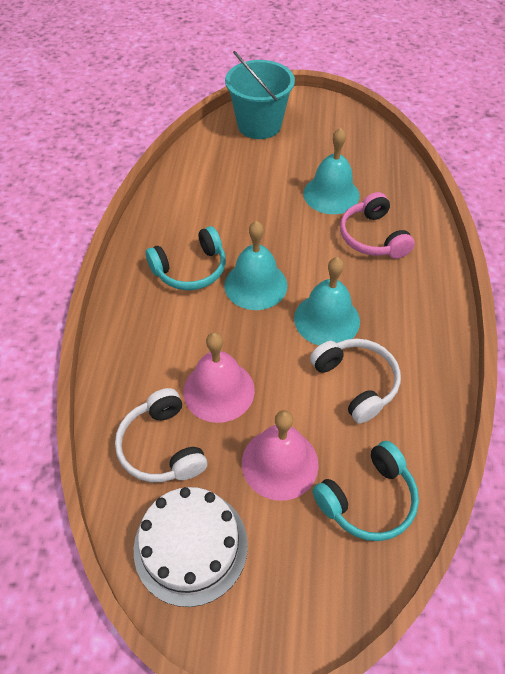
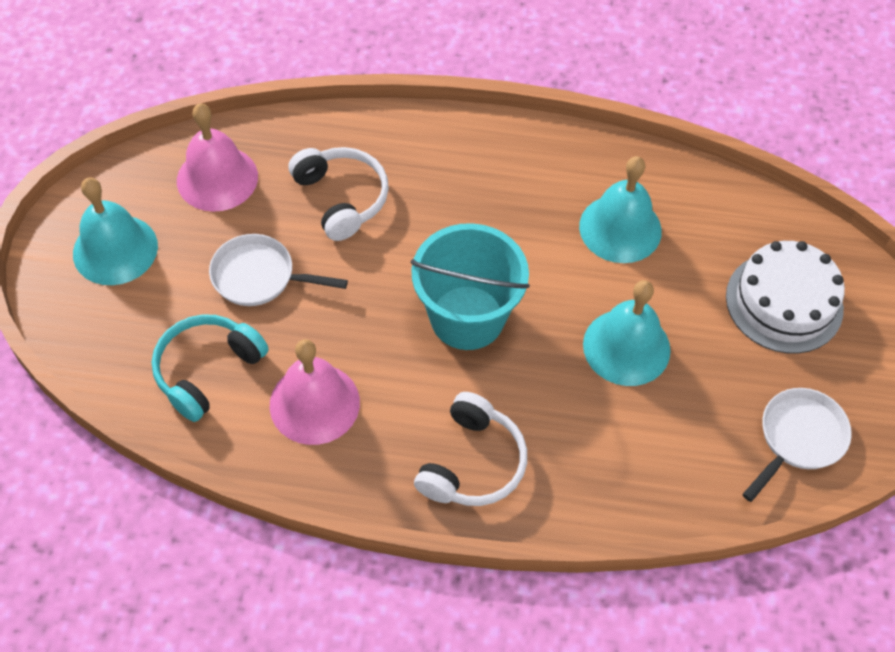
pink headphones: [340,192,415,259] = 1 -> none = 0
turquoise headphones: [146,226,226,290] [313,441,419,541] = 2 -> [152,314,269,422] = 1
white pan: none = 0 -> [209,234,348,306] [742,388,852,502] = 2

